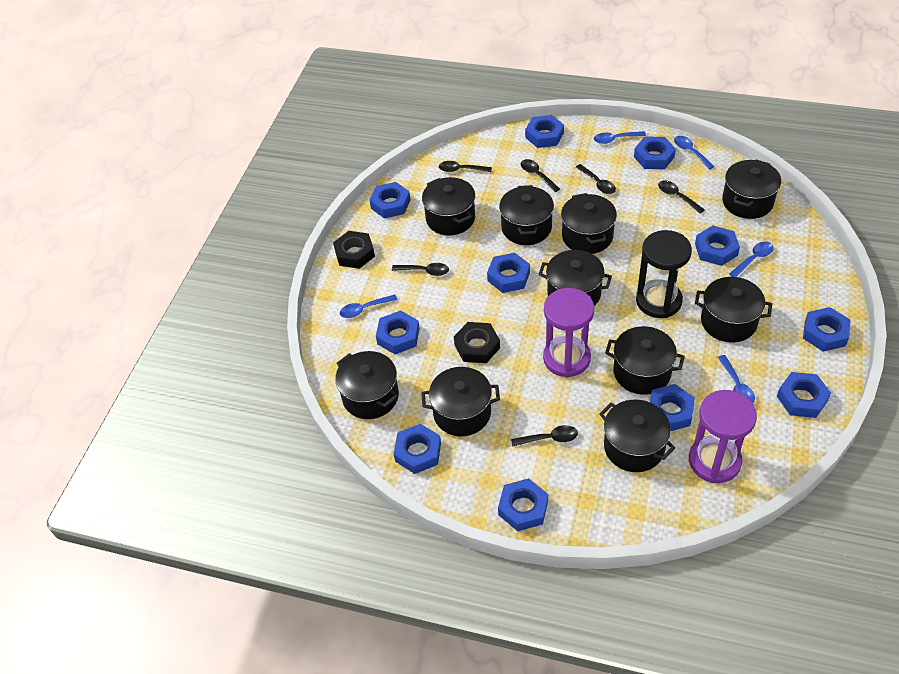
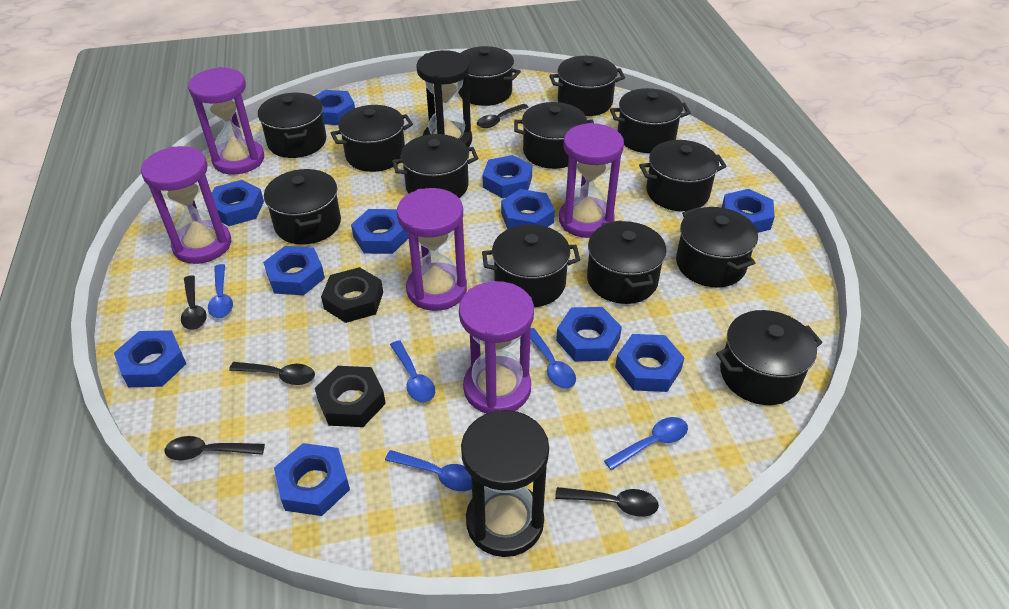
black hourglass: [636,230,692,318] = 1 -> [416,50,472,147] [461,410,549,557] = 2
black pot: [335,351,399,419] [421,367,500,436] [422,177,475,236] [499,185,554,245] [538,250,612,306] [561,193,617,254] [599,400,675,472] [605,326,685,395] [695,277,772,343] [722,160,781,219] = 10 -> [258,93,327,158] [264,169,341,245] [331,105,413,172] [392,134,478,198] [458,46,521,106] [482,224,580,307] [514,102,594,169] [549,56,625,116] [587,220,667,304] [610,88,691,153] [639,140,727,211] [676,207,758,288] [716,310,823,405] = 13
black spoon: [392,263,449,276] [439,161,492,172] [511,425,578,447] [521,159,560,192] [575,164,616,194] [658,180,705,214] = 6 -> [164,436,265,460] [181,275,207,330] [229,362,315,385] [477,104,529,128] [555,487,659,517] = 5
purple hourglass: [543,288,594,378] [689,390,757,483] = 2 -> [141,146,231,264] [188,67,264,175] [397,188,467,311] [459,281,534,413] [559,123,624,238] = 5

